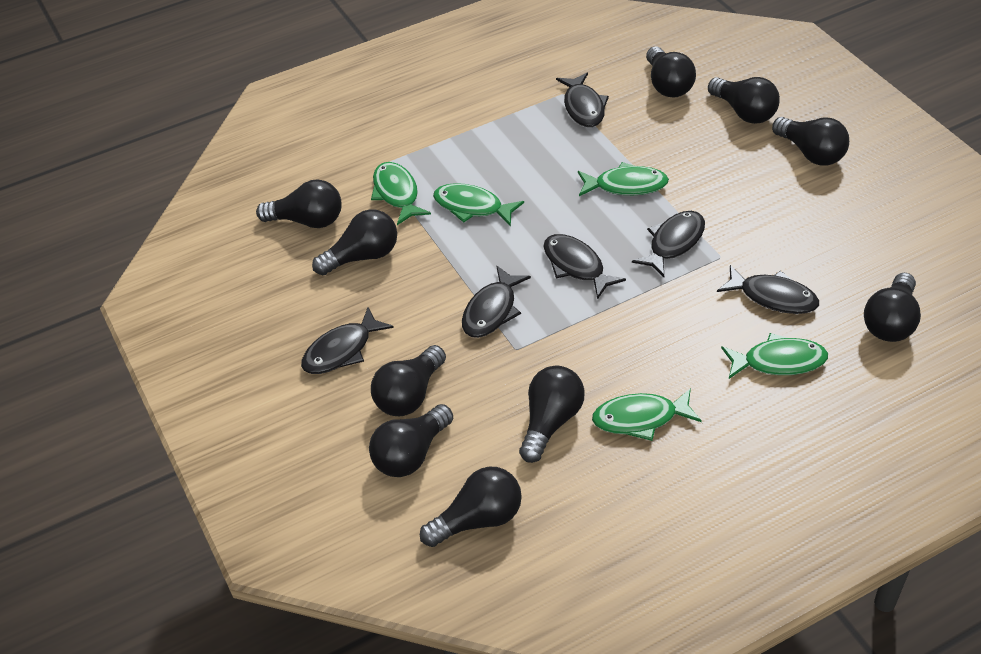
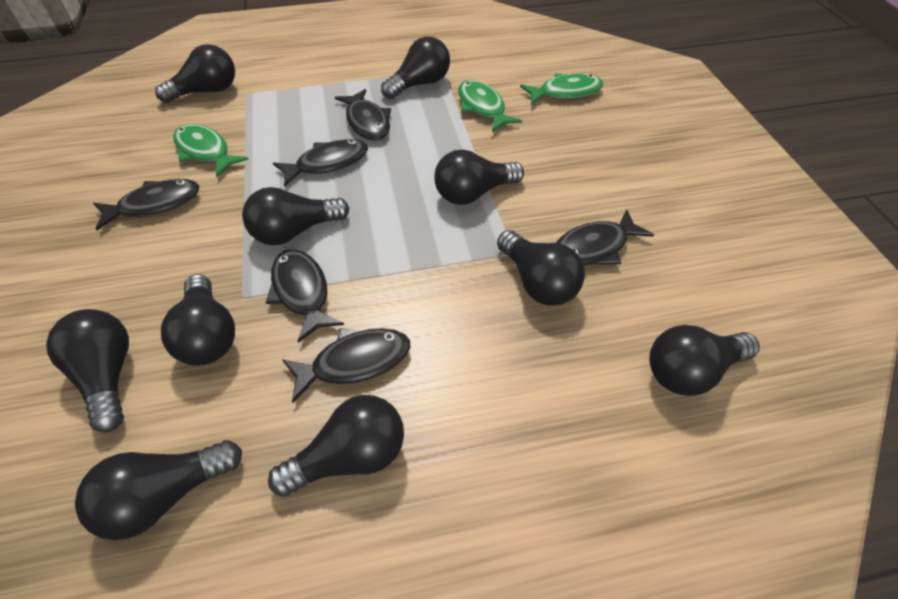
green fish: [371,162,431,225] [433,183,524,226] [578,162,669,196] [592,388,702,441] [721,333,828,379] = 5 -> [173,124,249,177] [458,80,522,132] [520,74,604,105] = 3

